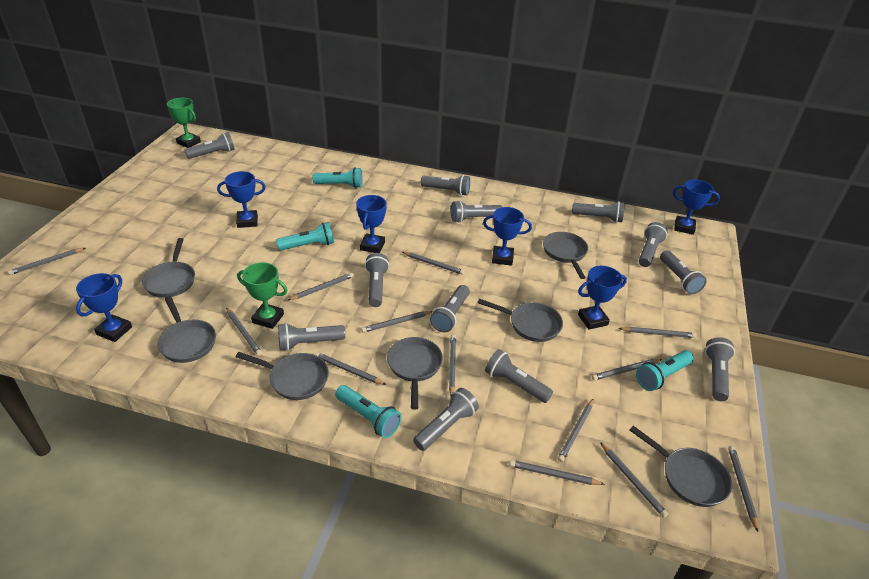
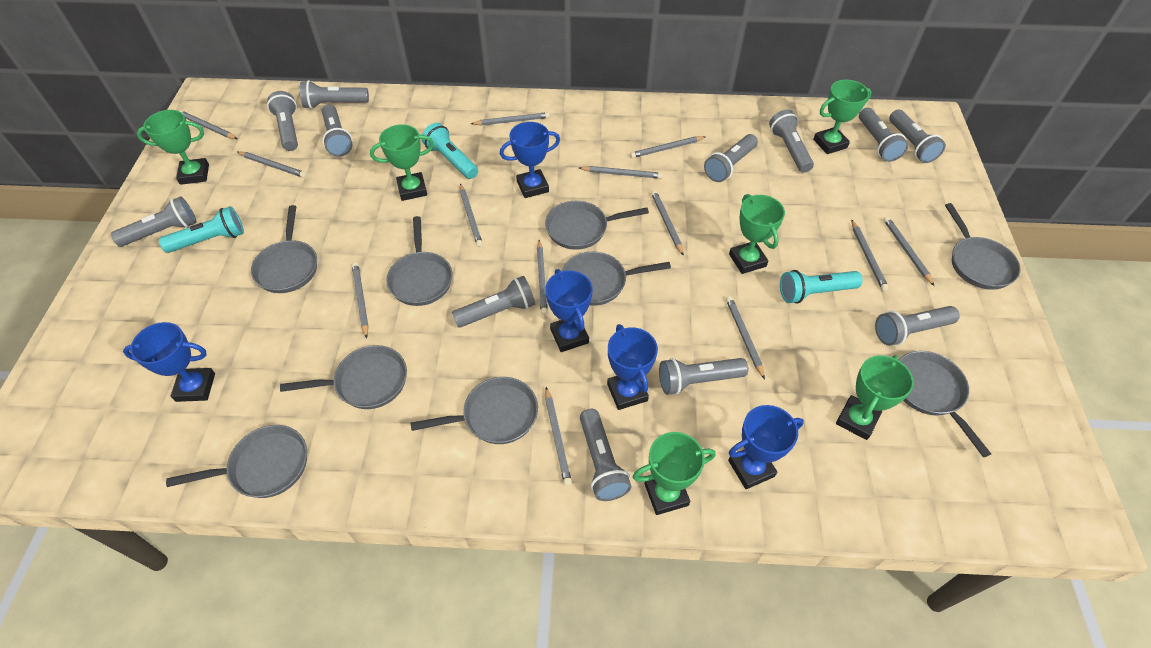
blue trophy: [76,273,132,342] [217,171,266,228] [356,195,387,253] [483,207,532,266] [578,266,627,329] [673,179,720,235] = 6 -> [123,322,215,402] [500,122,560,198] [545,269,593,352] [607,324,658,410] [728,405,804,489] = 5
green trophy: [167,98,201,148] [237,262,288,329] = 2 -> [137,110,209,185] [370,124,434,201] [633,432,715,515] [729,194,785,274] [813,80,872,154] [836,355,914,440] = 6
grey pan: [142,238,195,298] [158,296,216,363] [236,352,329,400] [387,337,443,410] [478,299,563,342] [543,232,588,279] [630,425,732,507] = 7 -> [166,425,307,498] [251,205,317,293] [280,345,407,409] [386,216,453,306] [411,377,538,444] [545,201,649,250] [561,251,671,306] [899,351,991,457] [945,203,1021,290] = 9
turquoise flashlight: [276,222,334,251] [312,167,363,188] [335,385,401,438] [636,350,694,391] = 4 -> [159,206,244,253] [422,123,478,179] [780,270,863,304] = 3

